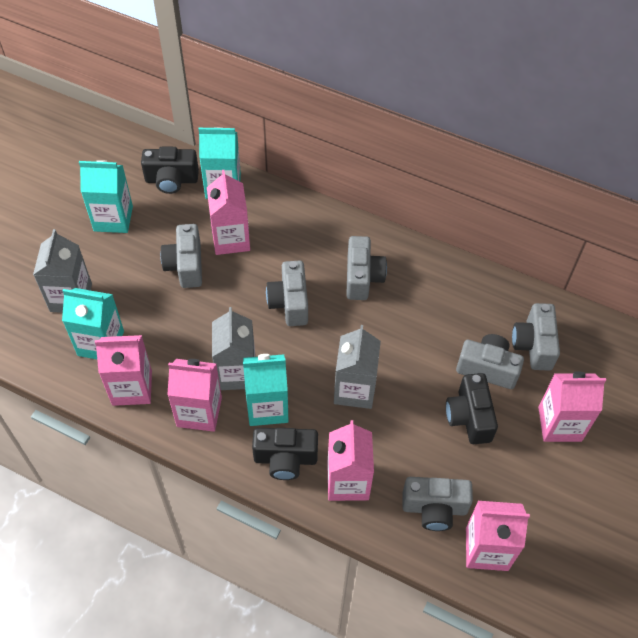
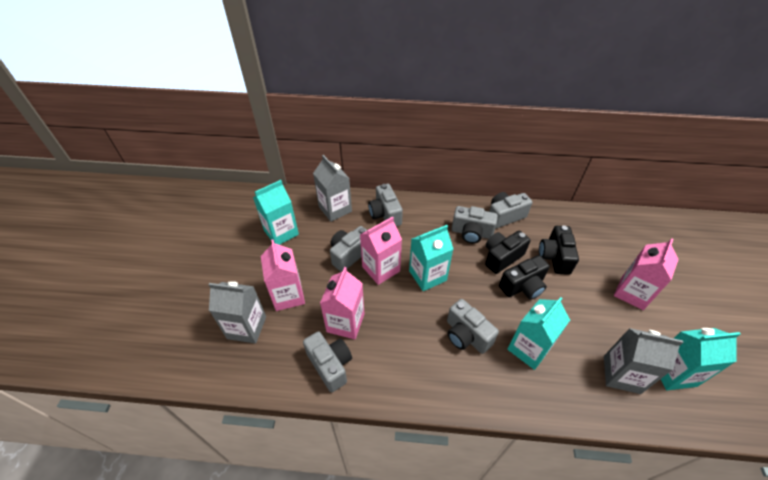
pink carton: [95,335,152,406] [167,359,222,432] [207,170,250,255] [327,420,374,501] [466,501,530,571] [538,371,606,442] = 6 -> [261,240,305,311] [320,267,365,339] [360,216,402,285] [614,238,679,310] = 4

